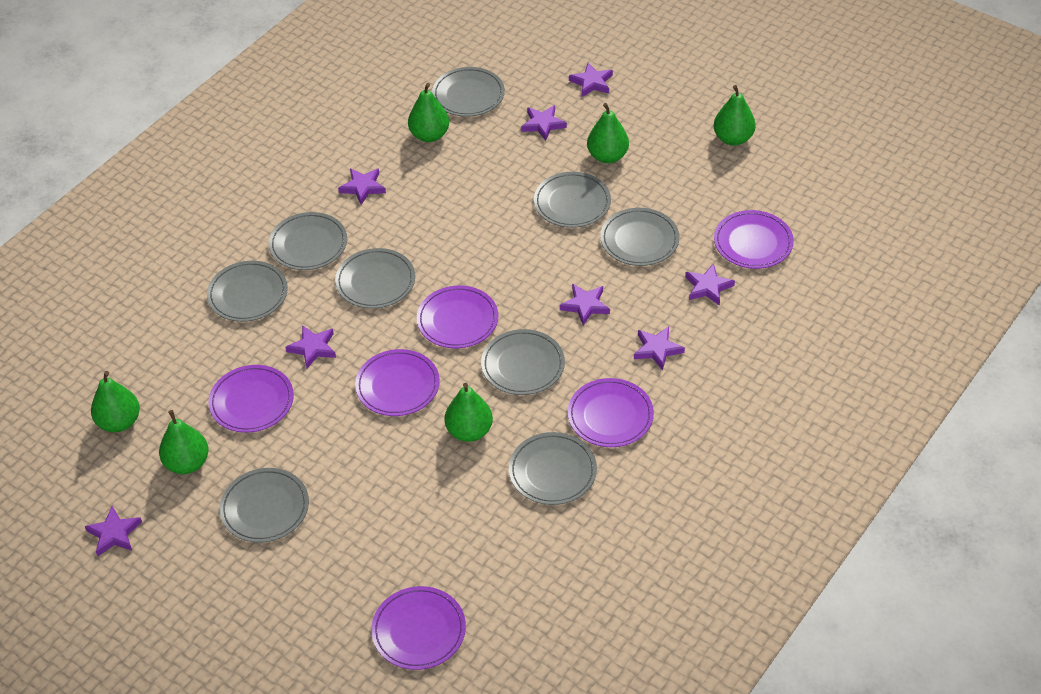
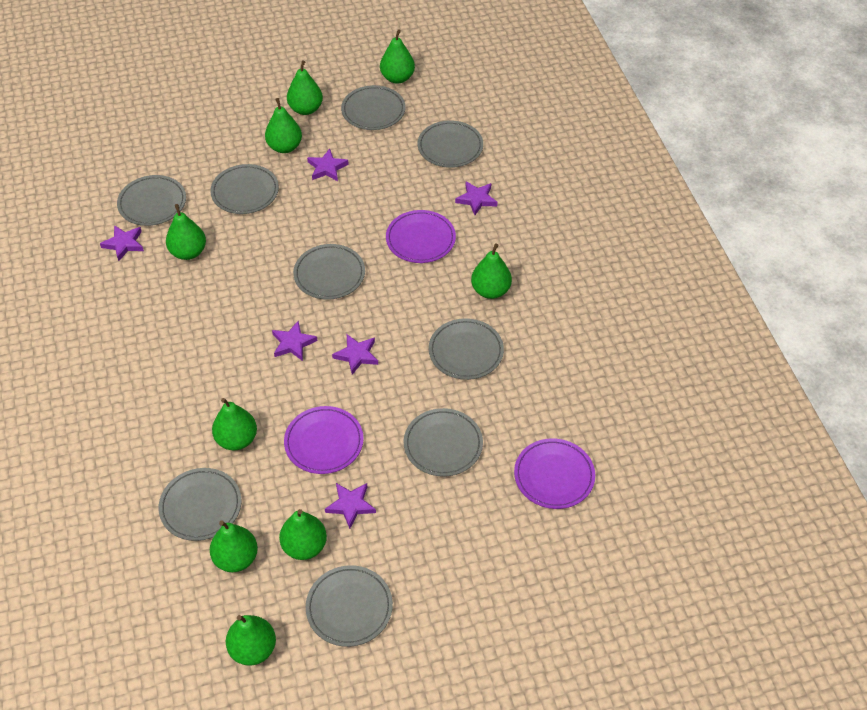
green pear: [91,371,140,432] [159,410,209,474] [408,83,449,142] [445,383,493,442] [587,103,629,163] [714,85,756,146] = 6 -> [166,204,206,260] [210,521,258,572] [212,398,257,450] [226,615,276,666] [265,98,302,153] [279,509,327,560] [287,60,323,115] [380,29,415,84] [471,243,512,299] = 9
purple plate: [208,365,294,433] [355,349,440,416] [371,586,466,670] [417,286,498,348] [568,378,654,447] [714,210,794,269] = 6 -> [284,406,364,474] [386,210,456,263] [514,438,595,509] = 3
purple star: [85,506,142,556] [285,325,336,368] [338,168,386,205] [521,105,567,141] [560,284,610,325] [569,63,613,97] [634,327,685,370] [685,263,735,306] = 8 -> [100,225,144,261] [272,321,318,361] [307,148,349,181] [325,483,376,529] [332,334,378,375] [455,181,498,215] = 6

